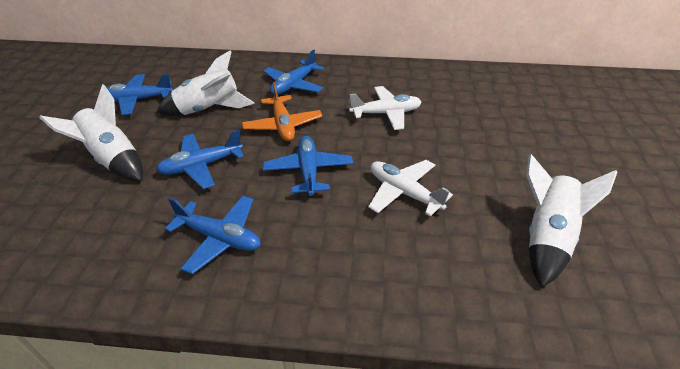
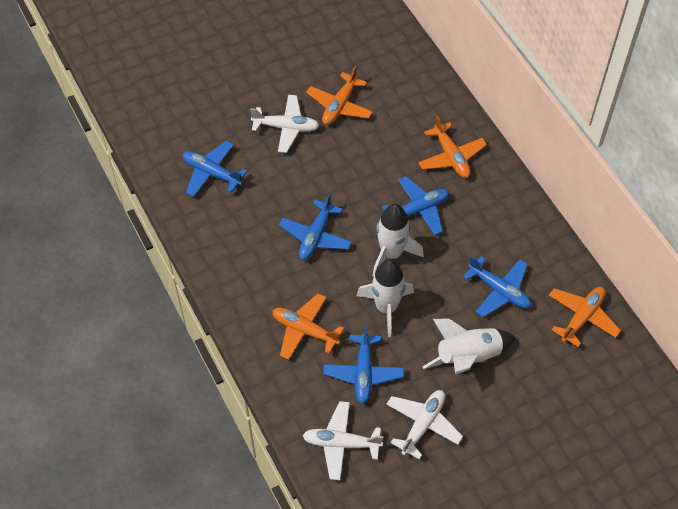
orange plane: [242,82,322,141] = 1 -> [272,293,344,360] [306,66,373,125] [418,115,487,178] [549,287,621,347] = 4
white plane: [349,86,421,130] [368,160,453,216] = 2 -> [250,95,319,153] [302,401,383,480] [386,390,463,460] = 3

